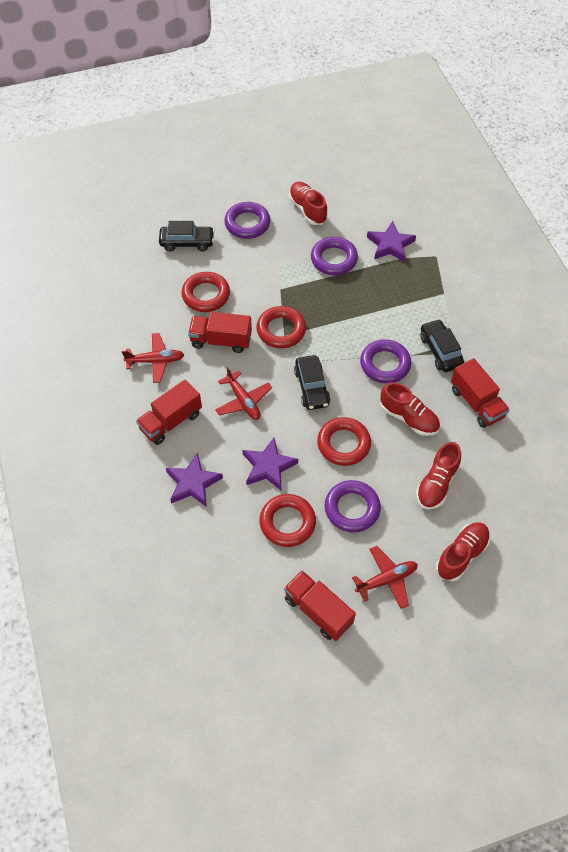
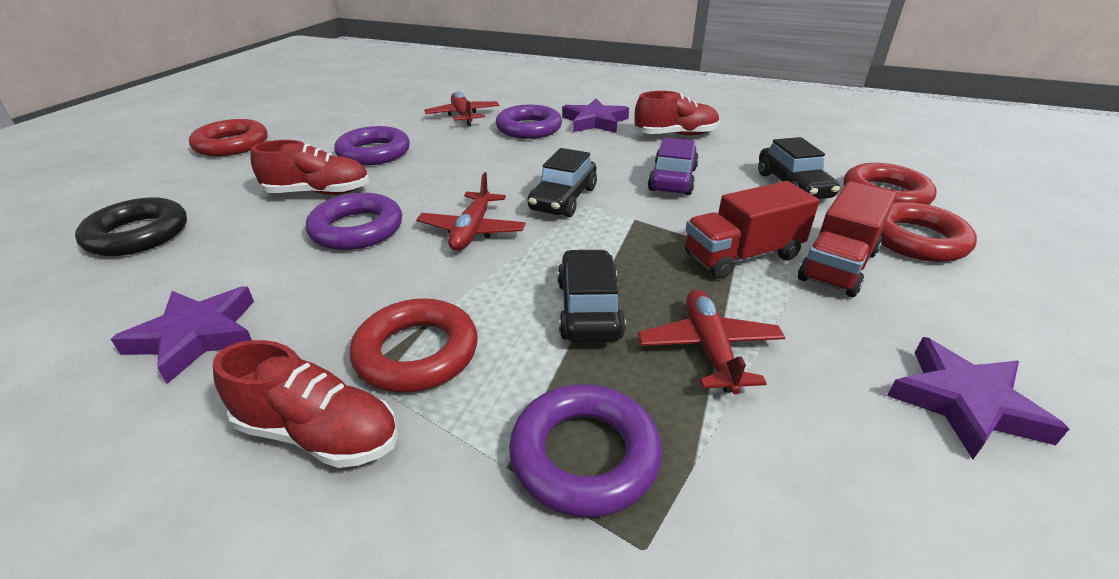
black ring: none = 0 -> [75,197,187,256] = 1
purple car: none = 0 -> [648,138,699,195] = 1
red shoe: [289,182,328,225] [380,382,440,436] [416,442,461,509] [436,522,490,581] = 4 -> [213,340,398,468] [251,140,369,195] [635,91,720,136] = 3
red truck: [136,380,202,445] [188,312,252,353] [284,570,356,641] [451,358,510,428] = 4 -> [685,181,819,279] [798,181,896,297] = 2

